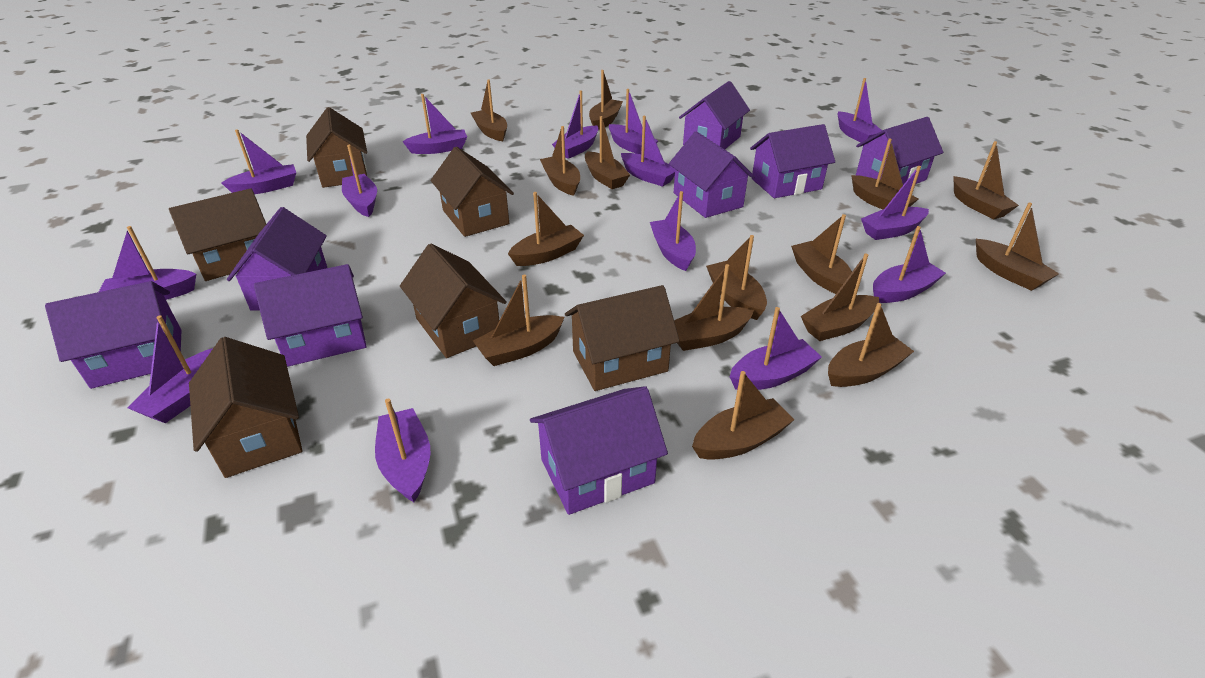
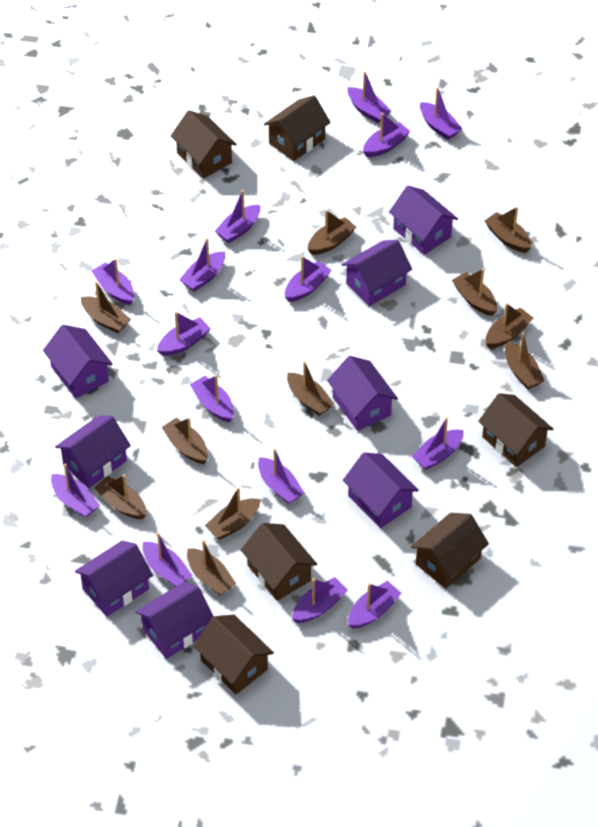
brown boat: [471,79,507,141] [473,275,564,366] [508,192,584,266] [540,126,580,196] [585,116,630,189] [589,70,623,130] [674,264,754,351] [692,371,794,460] [706,235,767,320] [791,214,852,294] [801,253,879,341] [828,303,914,387] [851,139,918,209] [953,141,1019,219] [976,203,1059,291] = 15 -> [81,281,131,333] [94,474,147,519] [162,417,208,464] [187,540,236,596] [205,487,261,540] [287,361,334,416] [308,210,356,255] [452,269,497,316] [485,207,531,253] [486,303,533,348] [505,332,544,389] = 11
purple boat: [99,226,196,300] [128,315,213,423] [222,129,296,194] [342,145,377,217] [375,399,430,502] [402,94,467,154] [552,90,598,159] [609,89,658,154] [621,116,675,187] [650,191,696,271] [730,307,822,390] [838,78,882,143] [861,166,929,240] [873,226,946,303] = 14 -> [51,463,100,518] [92,258,134,305] [142,533,192,587] [157,311,211,356] [179,238,226,291] [190,375,234,422] [215,190,261,243] [258,448,304,504] [285,256,332,302] [292,577,348,623] [347,71,391,123] [348,581,401,629] [363,113,411,157] [412,417,464,470] [420,87,462,140] = 15

